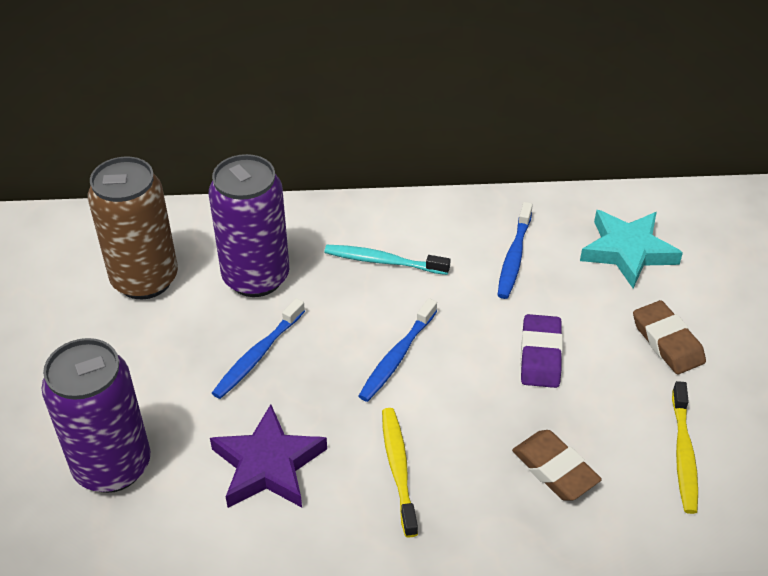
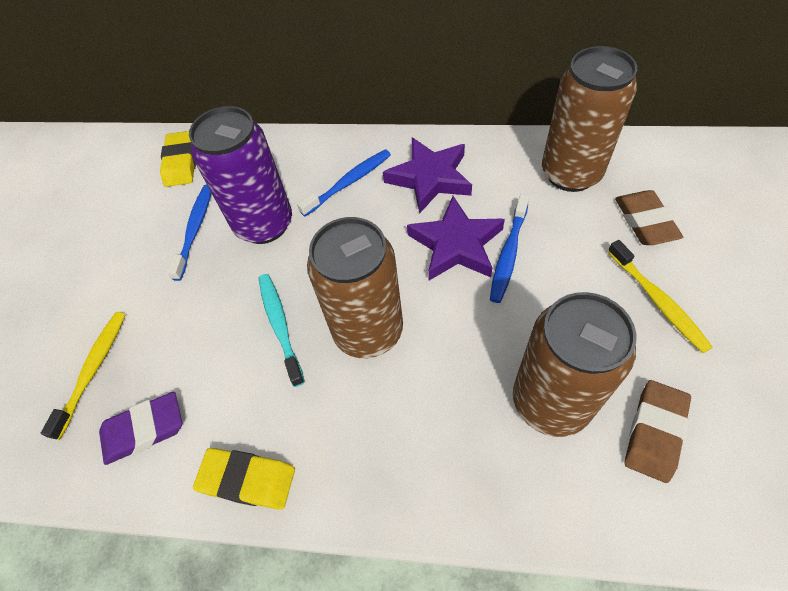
brown can: [88,156,178,299] = 1 -> [307,217,403,358] [513,292,636,437] [542,46,637,192] = 3
purple can: [41,338,150,493] [209,154,289,297] = 2 -> [189,106,292,244] = 1
purple star: [210,404,327,508] = 1 -> [383,138,472,214] [407,196,505,281] = 2
turquoise star: [580,210,683,289] = 1 -> none = 0
yellow eraser: none = 0 -> [160,131,196,187] [193,448,295,510] = 2

